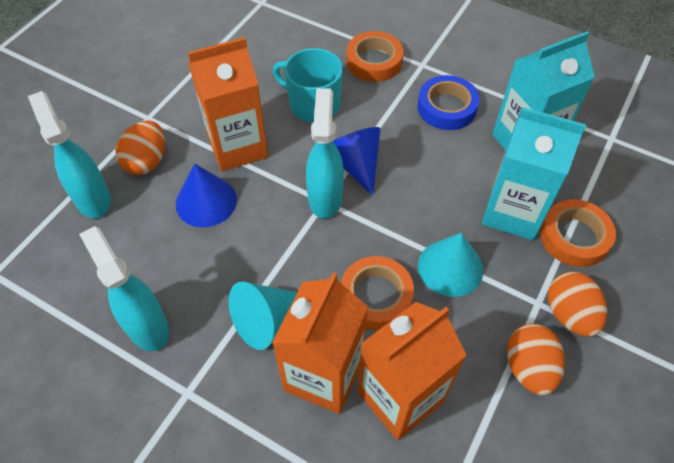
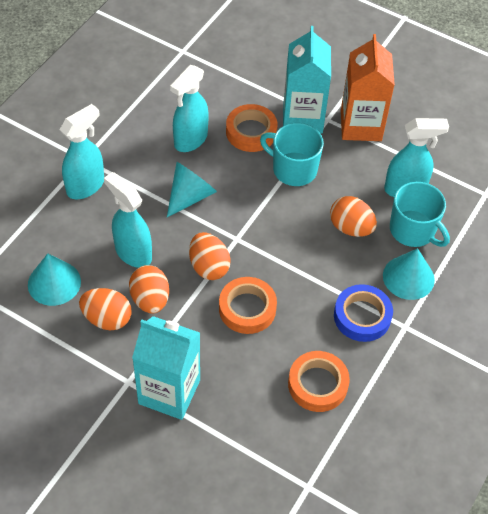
blue cone: [176,163,237,227] [333,127,381,196] = 2 -> none = 0
orange carton: [188,37,268,171] [272,272,368,414] [357,302,467,440] = 3 -> [341,34,395,141] = 1
orange egg: [116,120,165,175] [507,324,565,395] [548,271,607,336] = 3 -> [79,288,132,330] [129,265,169,314] [189,232,231,280] [330,196,377,237] = 4
turquoise cone: [229,281,297,350] [418,233,483,297] = 2 -> [28,253,81,306] [167,162,217,217] [383,248,435,300] = 3
turquoise mug: [273,48,343,122] = 1 -> [260,123,324,186] [390,182,450,247] = 2
turquoise spray bottle: [28,91,111,218] [79,226,169,351] [306,88,344,219] = 3 -> [60,104,104,199] [104,172,152,268] [170,65,209,152] [384,118,449,197] = 4

